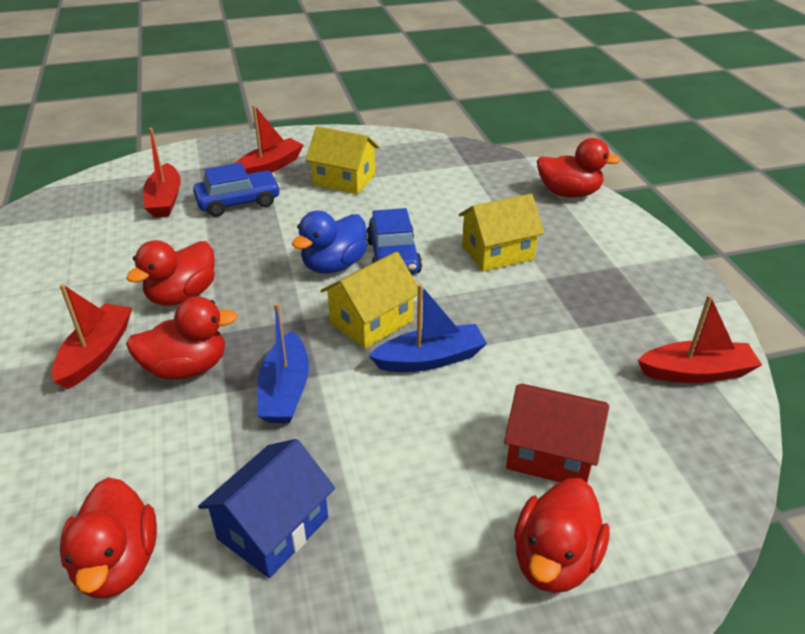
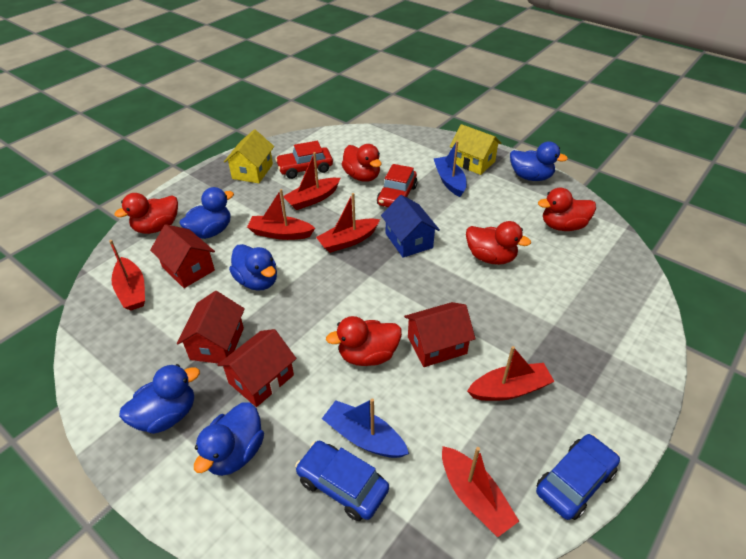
blue duck: [292,210,367,274] = 1 -> [119,364,200,434] [180,187,234,239] [194,402,264,476] [229,244,277,291] [510,142,568,181] = 5
red boat: [52,284,132,389] [143,128,181,217] [234,105,304,174] [638,295,762,383] = 4 -> [109,240,145,310] [247,189,315,240] [283,152,340,210] [316,193,380,253] [442,446,519,537] [467,346,555,401] = 6
red car: none = 0 -> [275,141,333,179] [377,164,418,207] = 2
red house: [504,384,609,483] = 1 -> [150,224,215,288] [177,291,245,363] [217,329,297,407] [404,302,476,367] = 4
yellow house: [305,126,379,194] [320,252,418,349] [458,194,544,271] = 3 -> [224,129,274,183] [450,124,502,175] = 2

